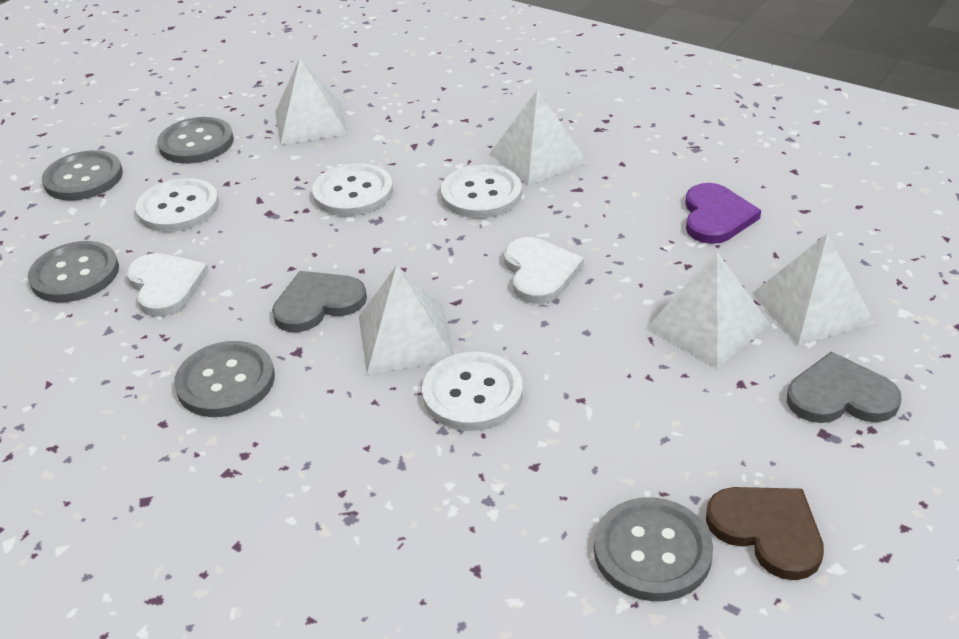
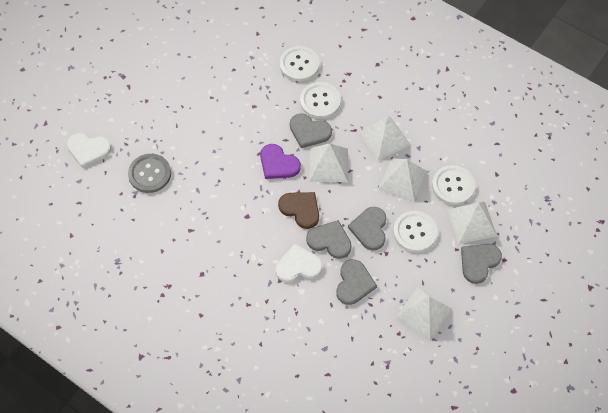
grey button: [28,241,119,302] [42,150,123,201] [157,117,234,164] [174,341,275,417] [594,497,713,601] = 5 -> [128,154,171,193] = 1
grey heart: [272,271,367,332] [787,352,902,423] = 2 -> [290,113,332,148] [306,220,352,259] [336,259,377,305] [348,207,386,250] [461,244,502,284] = 5

